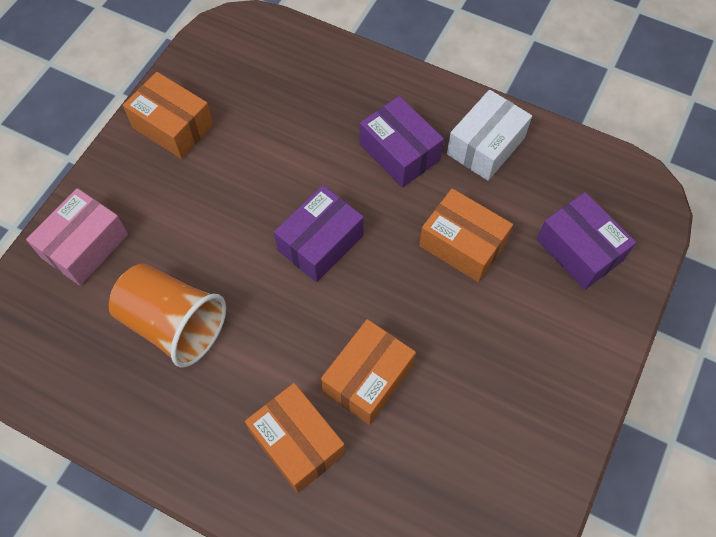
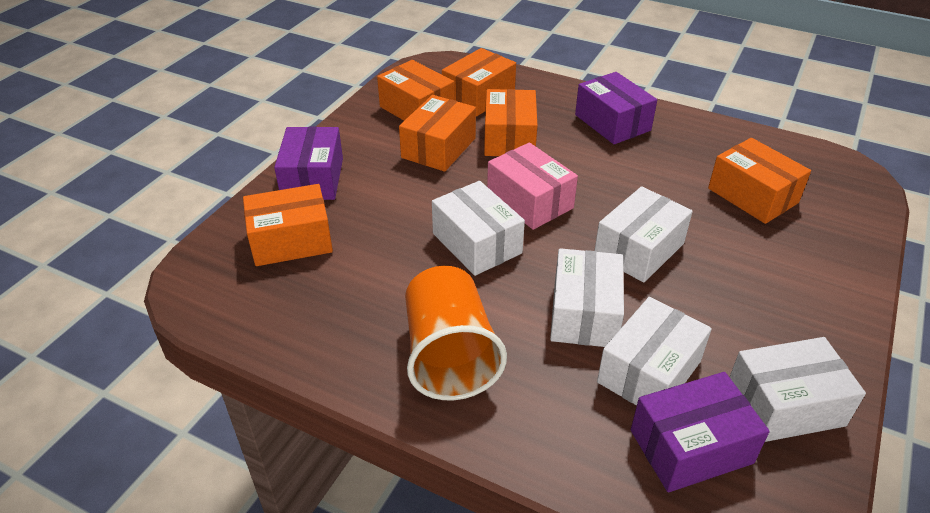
orange box: [123,72,214,159] [245,383,345,493] [321,319,416,425] [419,188,513,282] = 4 -> [243,184,333,266] [377,60,454,121] [399,95,476,172] [442,48,516,116] [484,89,538,156] [708,138,811,224] = 6
white box: [447,90,532,181] = 1 -> [432,181,525,276] [550,248,624,347] [594,186,693,283] [597,297,712,406] [730,337,866,442] = 5

